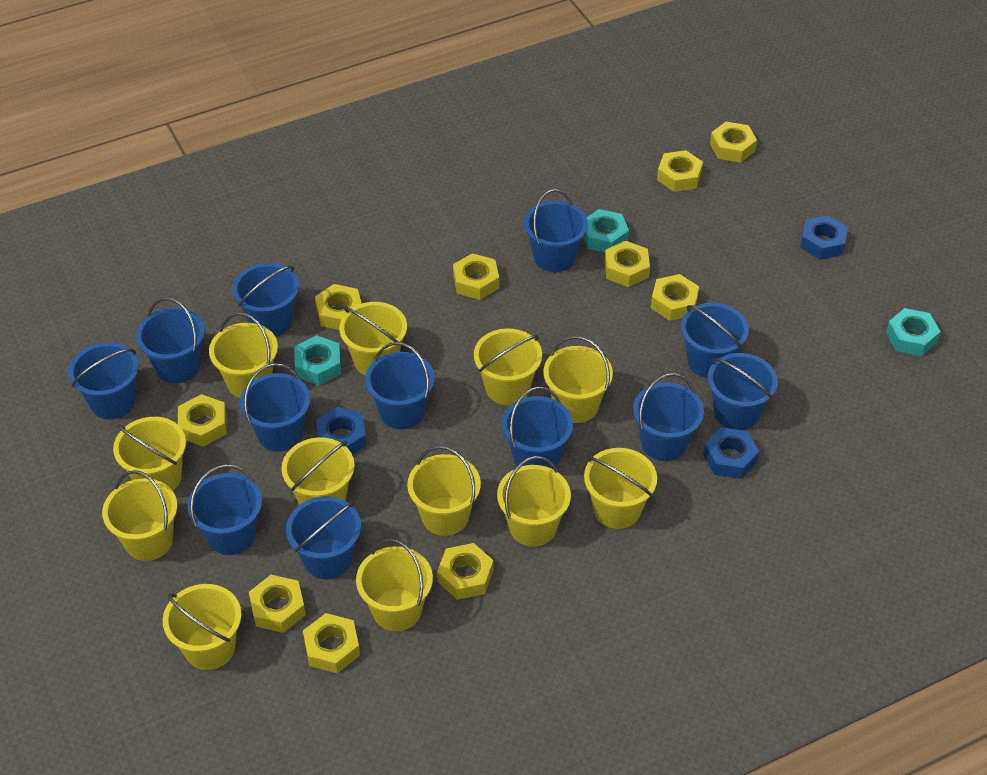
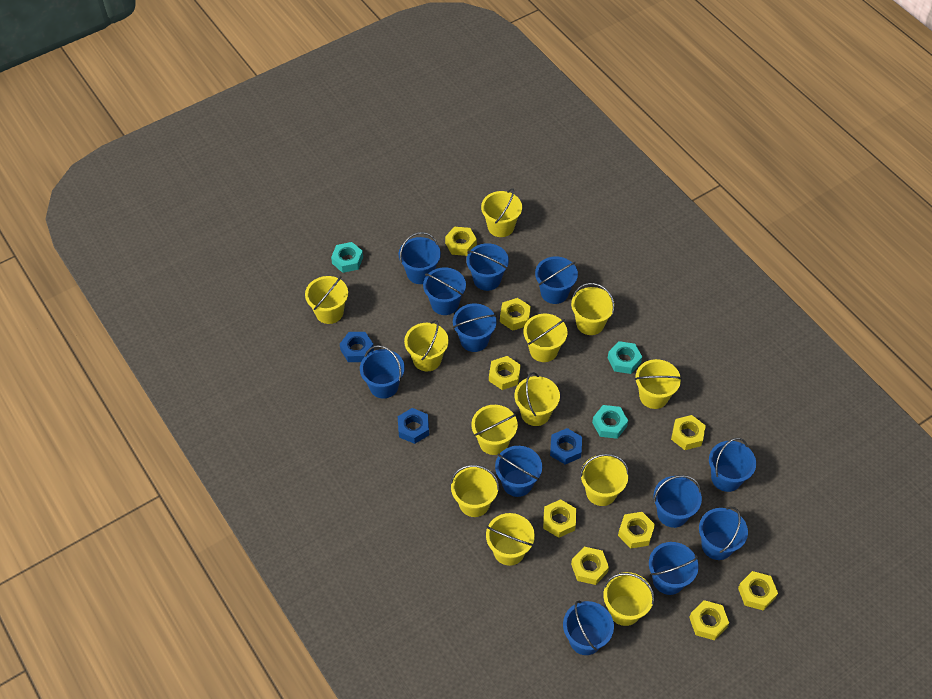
yellow nut: [178,394,227,447] [249,575,306,633] [303,613,360,673] [315,284,362,330] [437,543,493,600] [453,253,499,300] [605,241,650,287] [651,274,699,321] [657,150,703,192] [710,122,757,163] = 10 -> [445,227,477,256] [489,356,521,390] [500,298,531,331] [543,499,576,538] [571,547,609,585] [618,512,655,548] [671,415,706,450] [689,600,729,640] [738,571,778,611] = 9

